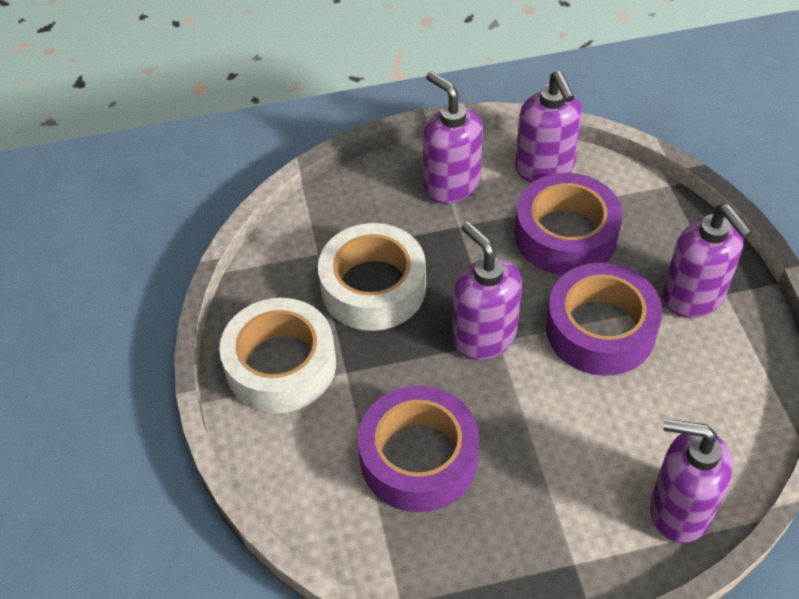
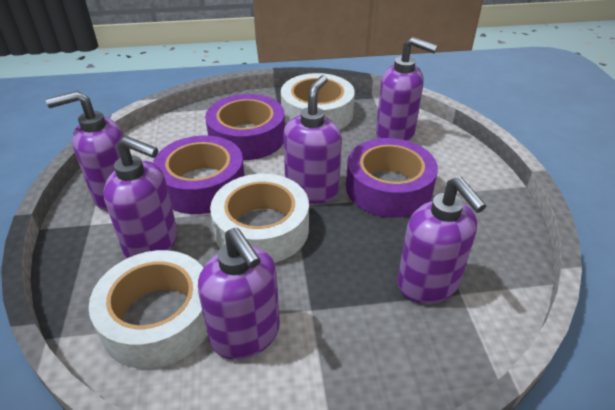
purple soap dispenser: [423,71,483,204] [452,222,522,360] [515,71,582,183] [650,419,732,543] [663,204,752,318] = 5 -> [46,91,124,211] [104,136,178,258] [198,227,280,360] [283,75,342,204] [376,37,437,141] [397,177,486,304] = 6
white tape: [219,298,336,413] [318,223,426,331] = 2 -> [89,250,208,369] [210,174,309,263] [281,73,355,130] = 3

